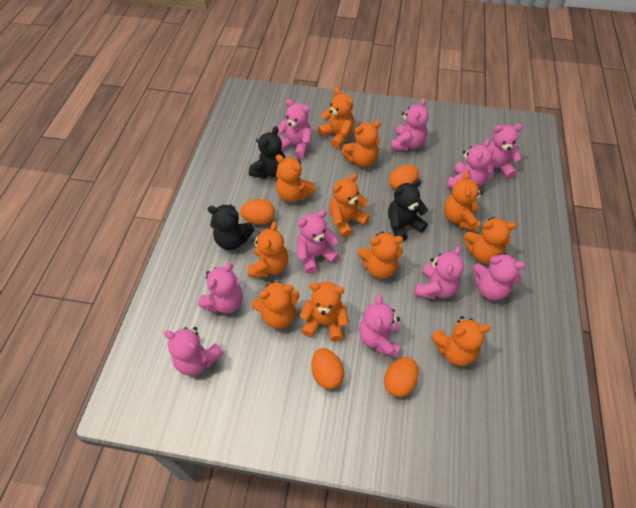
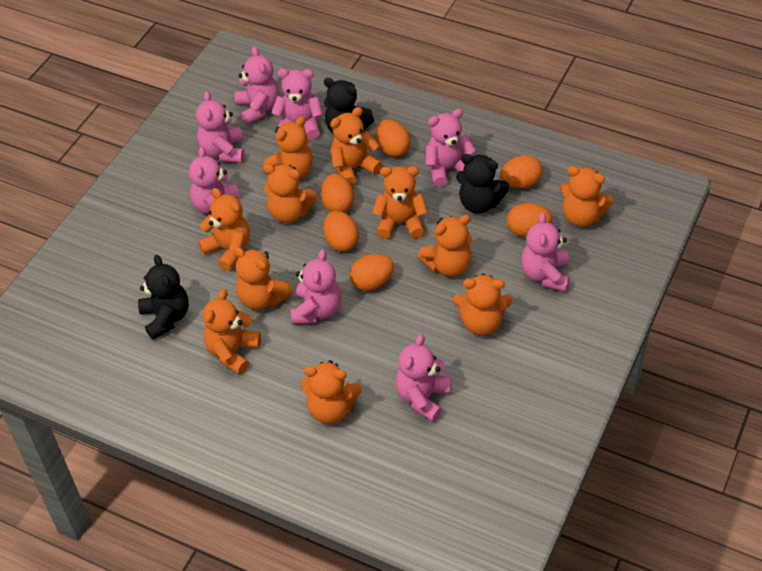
orange egg: [240,199,275,225] [312,348,344,389] [384,357,418,397] [389,165,419,190] = 4 -> [321,174,354,213] [324,211,359,251] [350,254,394,291] [376,120,410,157] [500,155,542,188] [507,203,552,237] = 6
pink teddy bear: [164,327,224,375] [198,263,243,314] [278,99,311,159] [297,210,340,274] [359,294,400,358] [391,98,429,151] [414,246,464,299] [447,139,492,189] [473,253,525,301] [487,124,523,179] = 10 -> [189,147,239,214] [196,91,244,163] [235,47,279,125] [271,69,323,140] [291,249,341,325] [396,334,451,422] [426,109,476,187] [521,212,570,292] = 8

